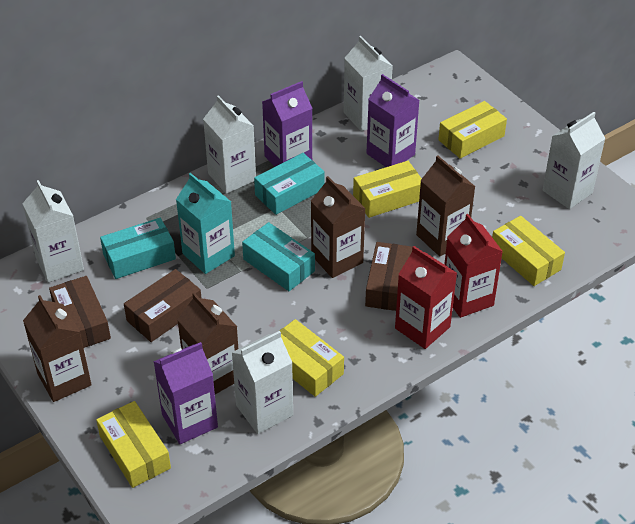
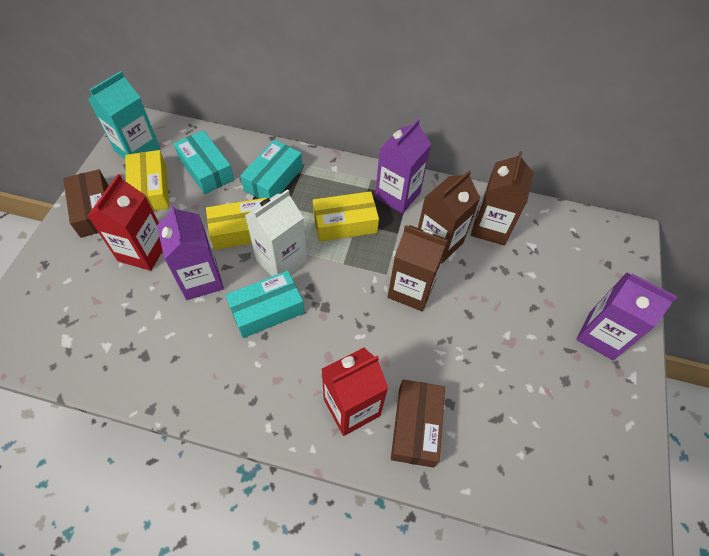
brown box: [49,276,111,348] [124,269,201,342] [365,242,412,311] = 3 -> [63,169,108,238] [391,379,445,468] = 2
brown carton: [23,295,92,402] [177,293,238,394] [311,176,366,278] [416,156,475,256] = 4 -> [388,225,449,311] [418,171,480,264] [471,151,534,246] = 3
white carton: [22,180,84,283] [203,95,256,194] [231,331,293,434] [344,36,393,131] [543,112,606,209] = 5 -> [245,189,307,276] = 1
yellow box: [96,401,171,488] [279,319,344,397] [353,161,422,218] [438,101,507,159] [492,216,565,286] = 5 -> [125,150,169,211] [206,198,267,250] [313,191,379,242] = 3

